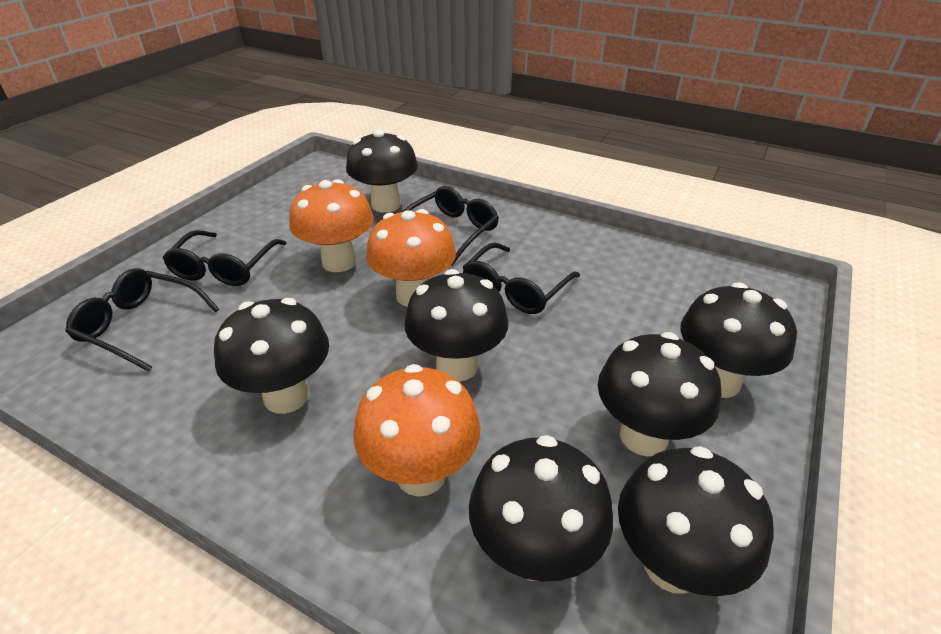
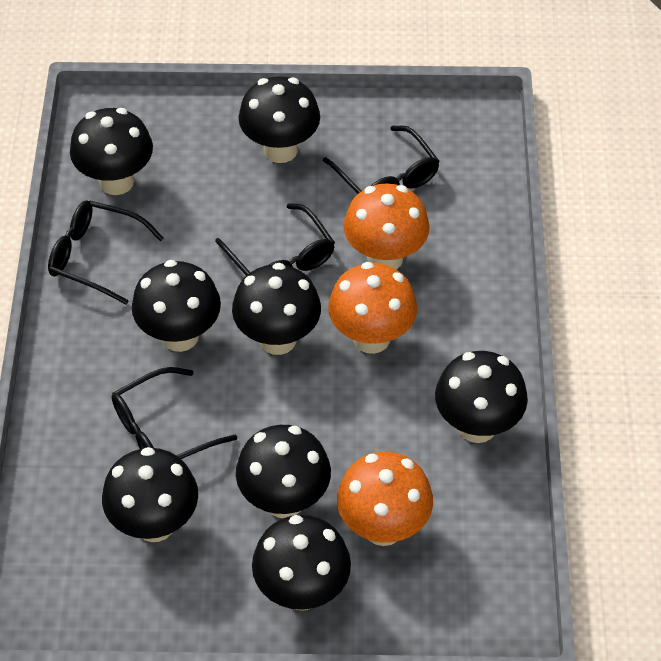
black mushroom: [214,298,329,414] [346,129,418,213] [404,269,509,382] [469,435,613,582] [598,332,721,456] [618,446,774,596] [681,282,797,398] = 7 -> [70,108,153,195] [102,447,198,542] [132,260,221,352] [232,263,321,355] [236,425,331,518] [239,76,320,163] [252,515,351,611] [435,351,528,443] = 8

